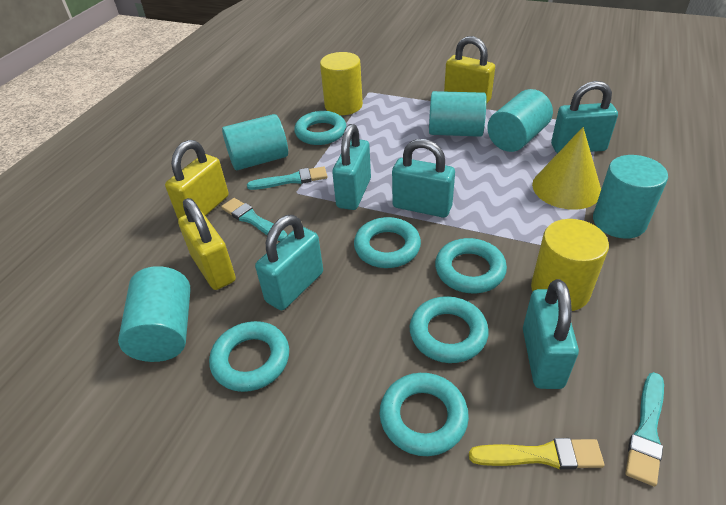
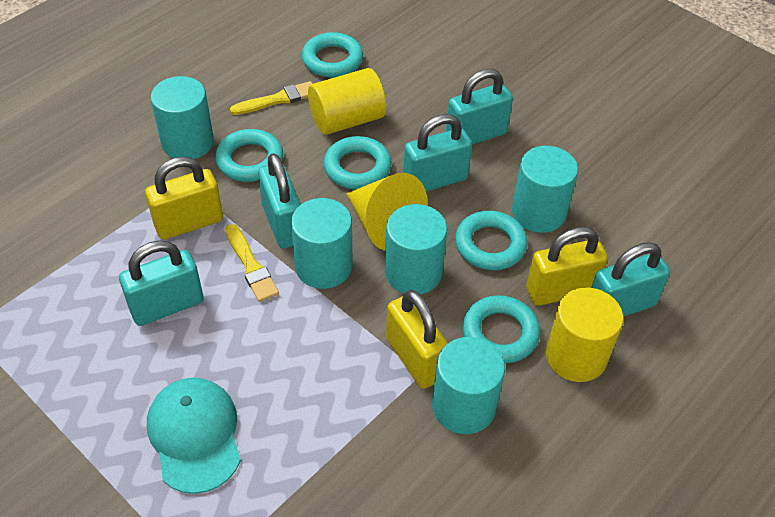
turquoise brush: [221,198,287,241] [247,166,327,190] [625,372,664,486] = 3 -> none = 0
turquoise cap: none = 0 -> [147,378,241,494] = 1
turquoise ring: [209,321,289,392] [294,111,346,145] [354,217,421,268] [380,373,469,456] [409,296,489,363] [435,238,507,293] = 6 -> [215,129,283,182] [302,32,363,78] [324,136,392,189] [455,211,528,270] [462,295,540,363] = 5
yellow brush: [469,438,604,470] = 1 -> [226,224,279,302] [230,81,313,115] = 2

